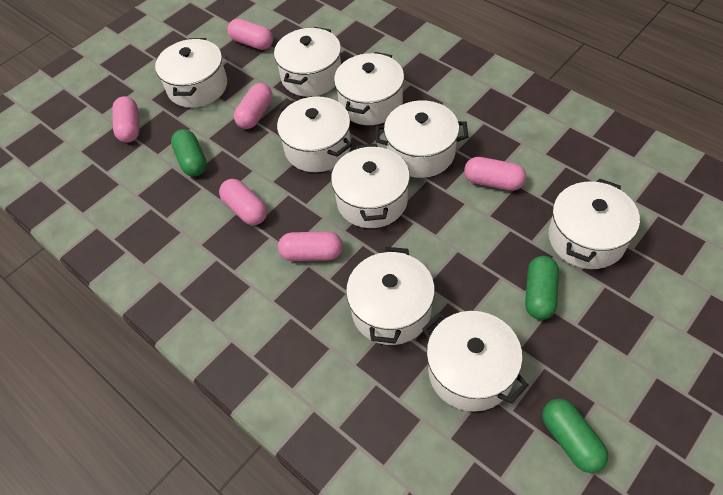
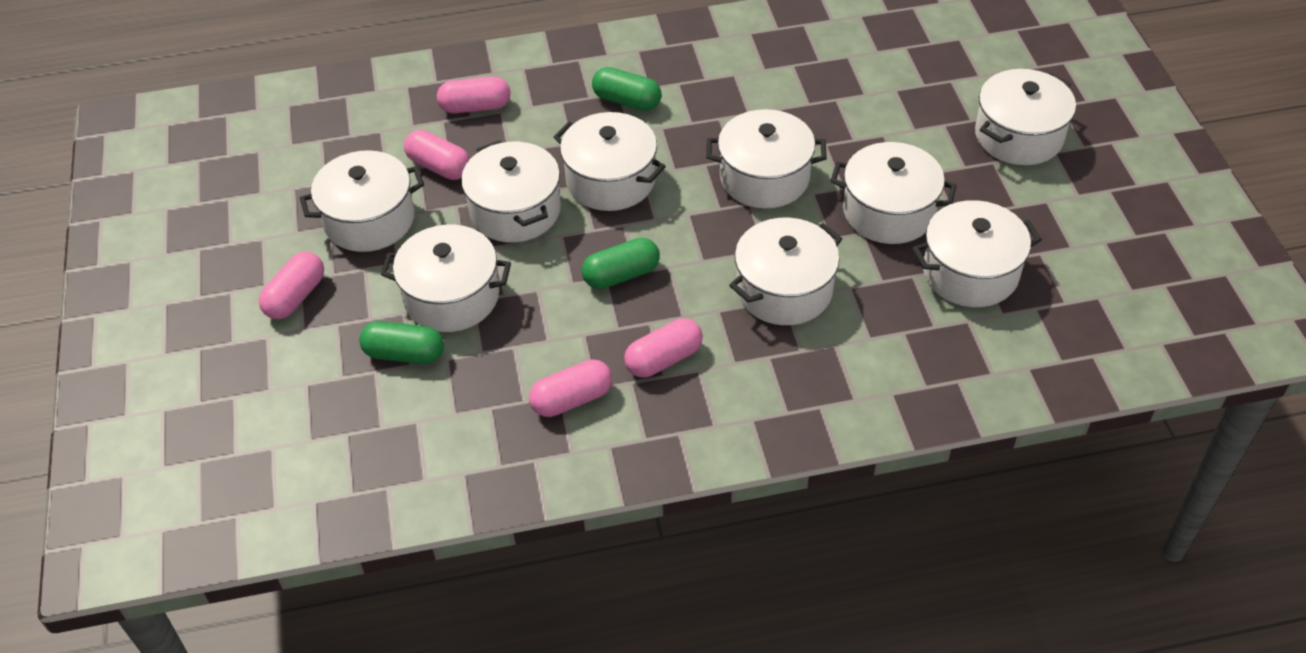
pink capsule: [112,96,139,143] [219,179,267,225] [227,19,273,50] [234,83,273,129] [278,231,343,261] [464,157,526,191] = 6 -> [259,252,324,319] [404,130,470,180] [437,76,510,114] [529,359,612,417] [624,318,703,377] = 5

